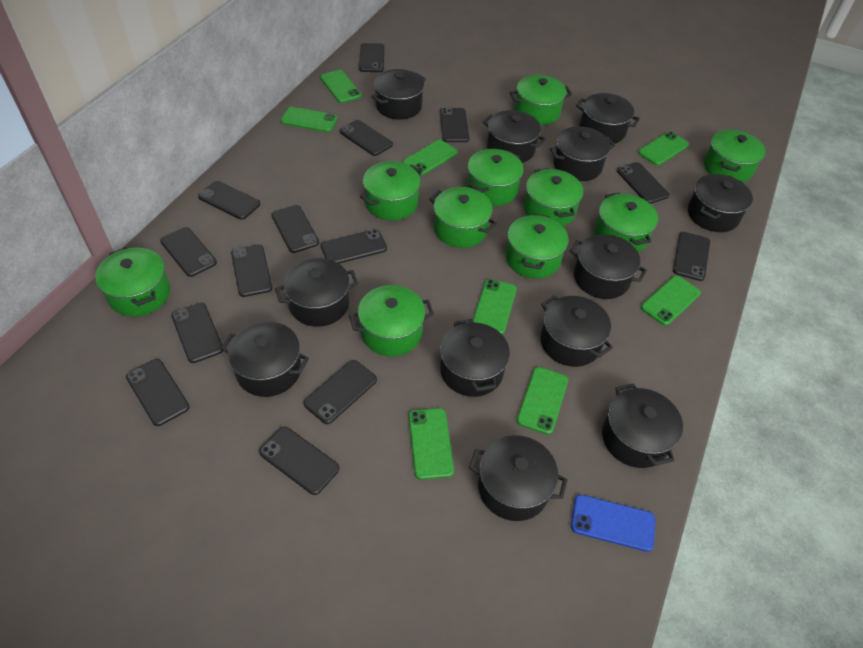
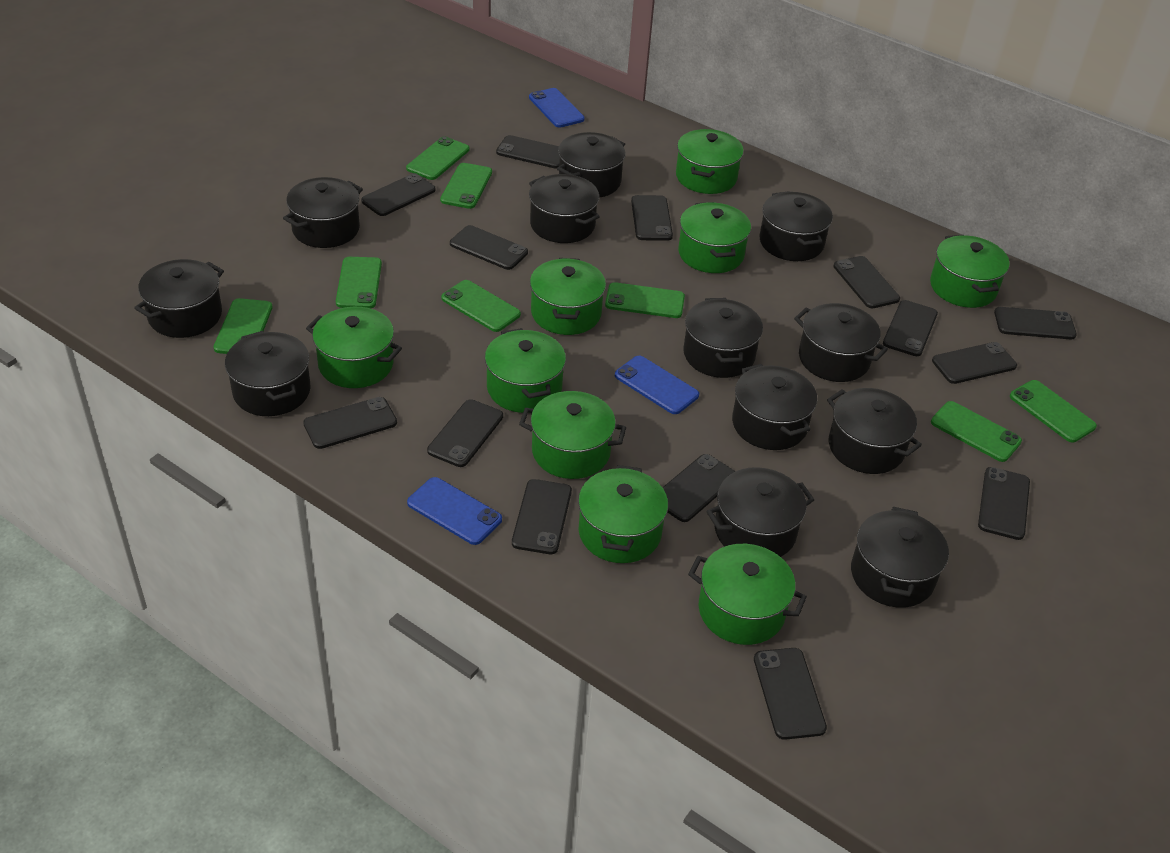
blue phone: [571,495,655,552] = 1 -> [407,477,502,545] [529,88,585,128] [615,356,699,414] = 3
green pot: [95,247,170,317] [349,285,434,356] [360,161,422,220] [429,187,497,248] [467,149,524,206] [506,213,568,279] [510,75,572,125] [524,168,583,226] [595,192,658,252] [704,130,766,183] = 10 -> [306,307,402,388] [485,328,566,413] [519,391,626,479] [530,258,606,335] [578,465,668,563] [676,129,744,194] [678,202,751,273] [688,544,807,645] [930,235,1010,308] = 9

